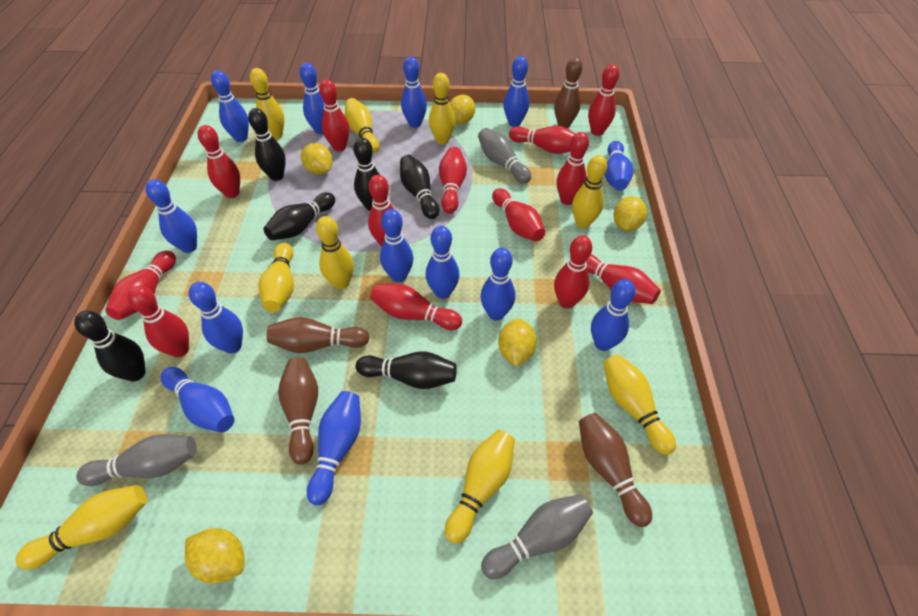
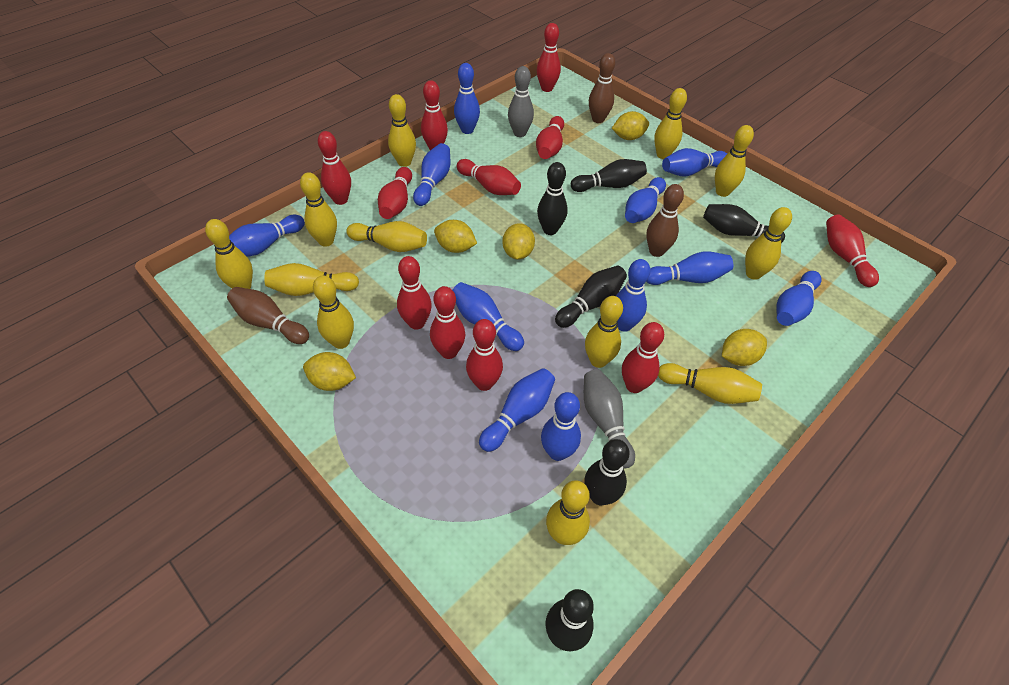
blue bowling pin: [145,179,197,253] [161,367,234,433] [189,282,243,354] [211,70,249,142] [300,63,324,134] [307,391,361,505] [380,209,413,282] [401,57,427,128] [426,226,460,299] [480,248,515,320] [503,56,529,127] [591,279,635,351] [604,141,634,191] = 13 -> [229,215,305,257] [413,143,450,206] [453,282,524,351] [454,63,480,134] [479,368,555,452] [541,392,581,461] [616,259,651,332] [625,177,666,223] [646,251,733,285] [662,148,727,177] [776,271,822,326] = 11
brown bowling pin: [267,317,370,353] [278,357,318,465] [554,57,582,128] [579,413,652,527] = 4 -> [227,287,309,344] [589,53,615,123] [646,184,684,257] = 3
grey bowling pin: [76,434,197,486] [478,128,531,184] [481,494,593,579] = 3 -> [508,66,534,137] [584,369,635,468] = 2
red bowling pin: [105,250,176,320] [127,286,189,357] [198,125,240,198] [319,79,349,151] [368,175,394,247] [370,284,462,330] [439,147,467,214] [492,188,545,242] [509,126,576,154] [554,236,592,308] [557,132,589,205] [586,254,661,304] [588,64,619,136] = 13 -> [318,131,351,205] [378,167,412,219] [397,256,432,330] [421,80,448,150] [430,286,465,359] [457,159,521,195] [466,319,503,391] [536,116,564,159] [537,23,561,92] [622,322,664,393] [826,214,879,287] = 11
yellow bowling pin: [16,485,147,570] [250,68,284,140] [258,243,294,312] [316,216,354,289] [345,98,379,154] [429,73,455,144] [445,430,515,544] [572,155,607,228] [603,354,676,455] = 9 -> [205,219,253,289] [264,263,359,296] [300,172,337,247] [313,275,354,349] [346,221,427,252] [388,94,416,167] [546,480,590,545] [585,296,623,368] [654,88,687,159] [658,363,762,404] [715,125,754,197] [745,207,792,280] = 12

